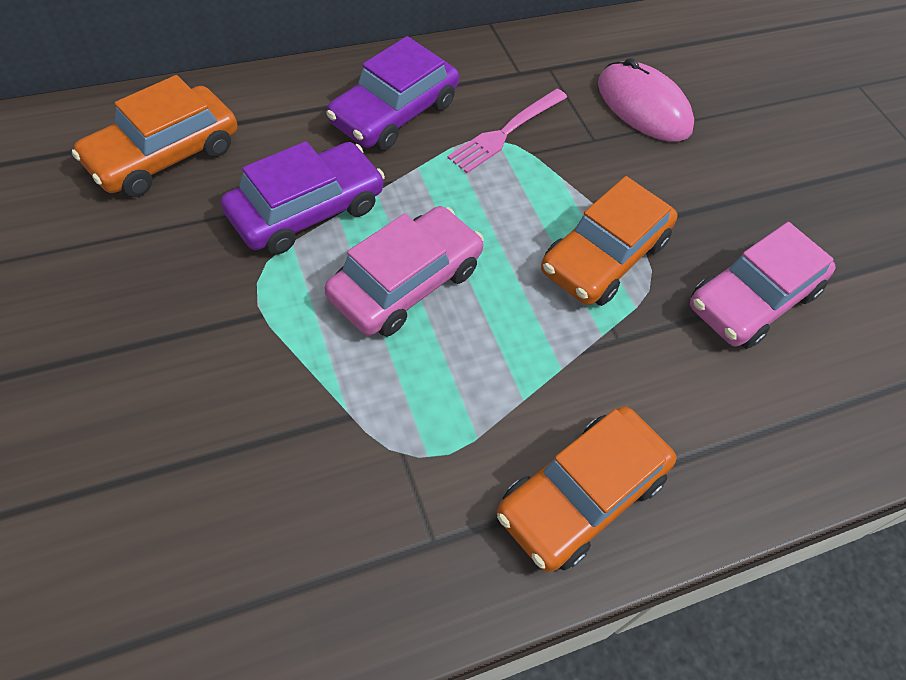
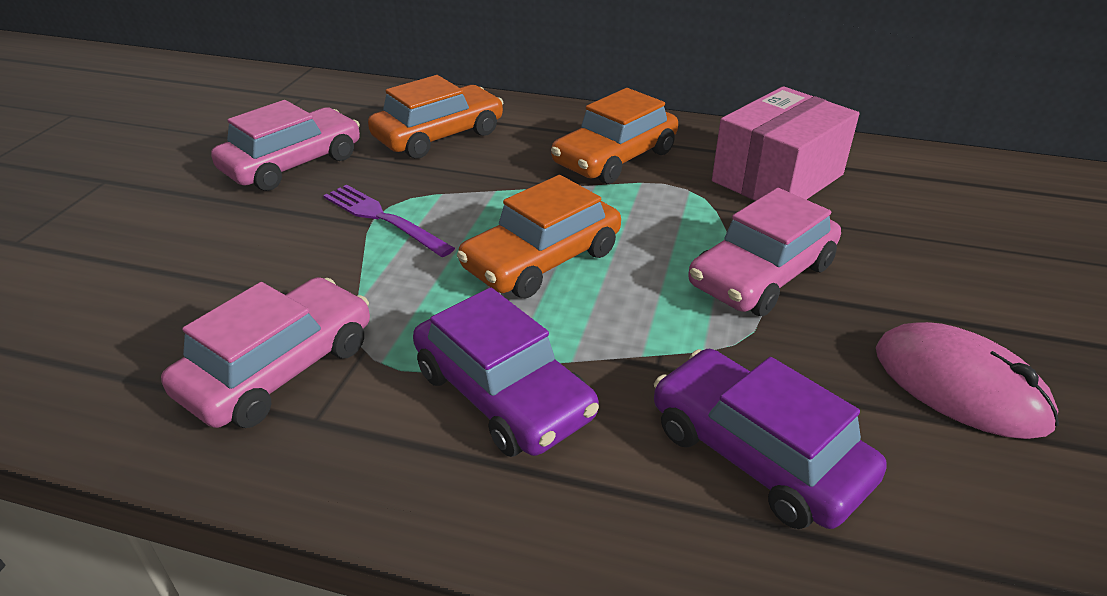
pink box: none = 0 -> [712,86,859,201] = 1
pink car: [325,206,484,337] [690,222,836,349] = 2 -> [161,277,370,428] [211,100,360,191] [688,188,841,316] = 3
pink fork: [447,89,567,173] = 1 -> none = 0
purple fork: none = 0 -> [323,185,455,257] = 1

